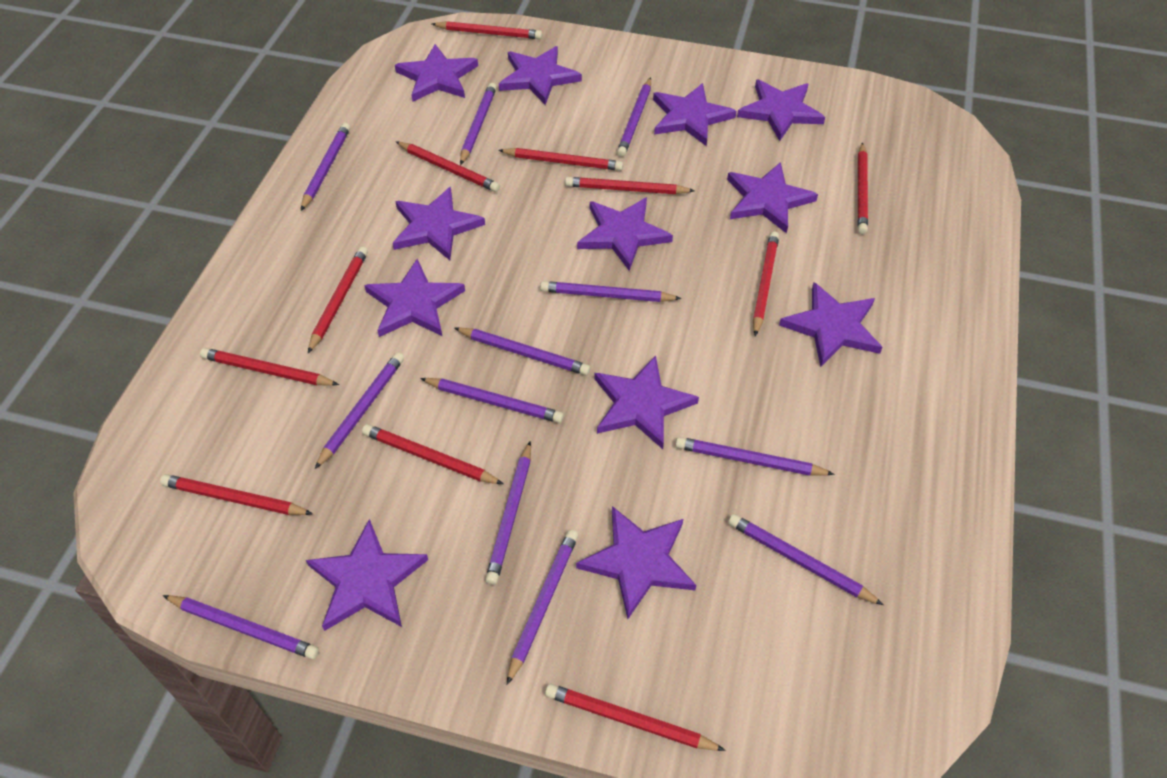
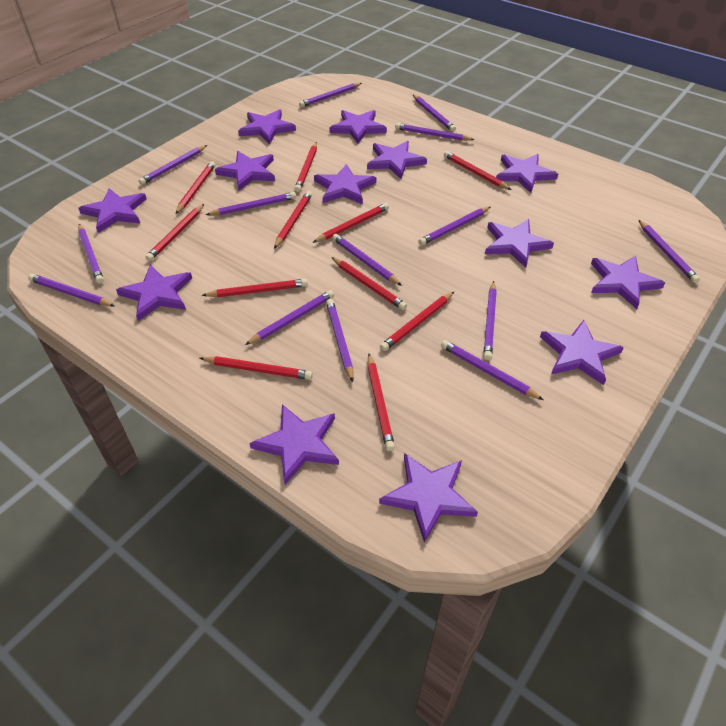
purple pencil: [163,595,319,660] [301,123,350,211] [315,352,404,469] [420,378,564,423] [454,327,590,375] [460,83,497,165] [485,441,531,585] [507,530,578,685] [540,281,682,302] [617,77,651,157] [675,437,835,476] [728,514,883,605] = 12 -> [28,274,115,306] [78,224,104,284] [139,145,207,185] [206,192,296,215] [245,290,334,345] [299,83,362,107] [326,299,354,382] [332,234,402,286] [395,123,475,141] [413,95,456,132] [419,207,490,245] [441,340,544,400] [483,281,497,360] [639,220,700,283] = 14
purple star: [306,519,428,631] [364,259,465,337] [393,187,485,260] [395,44,478,102] [499,46,582,105] [576,506,696,619] [577,197,673,271] [595,355,699,449] [653,83,736,146] [727,162,818,234] [737,80,825,141] [779,282,882,367] = 12 -> [78,188,147,233] [116,265,192,321] [215,151,275,191] [238,109,296,144] [250,404,339,484] [314,164,376,204] [329,110,387,144] [367,141,427,179] [379,453,478,543] [485,219,554,267] [496,154,558,193] [540,320,624,385] [591,256,665,309] = 13

